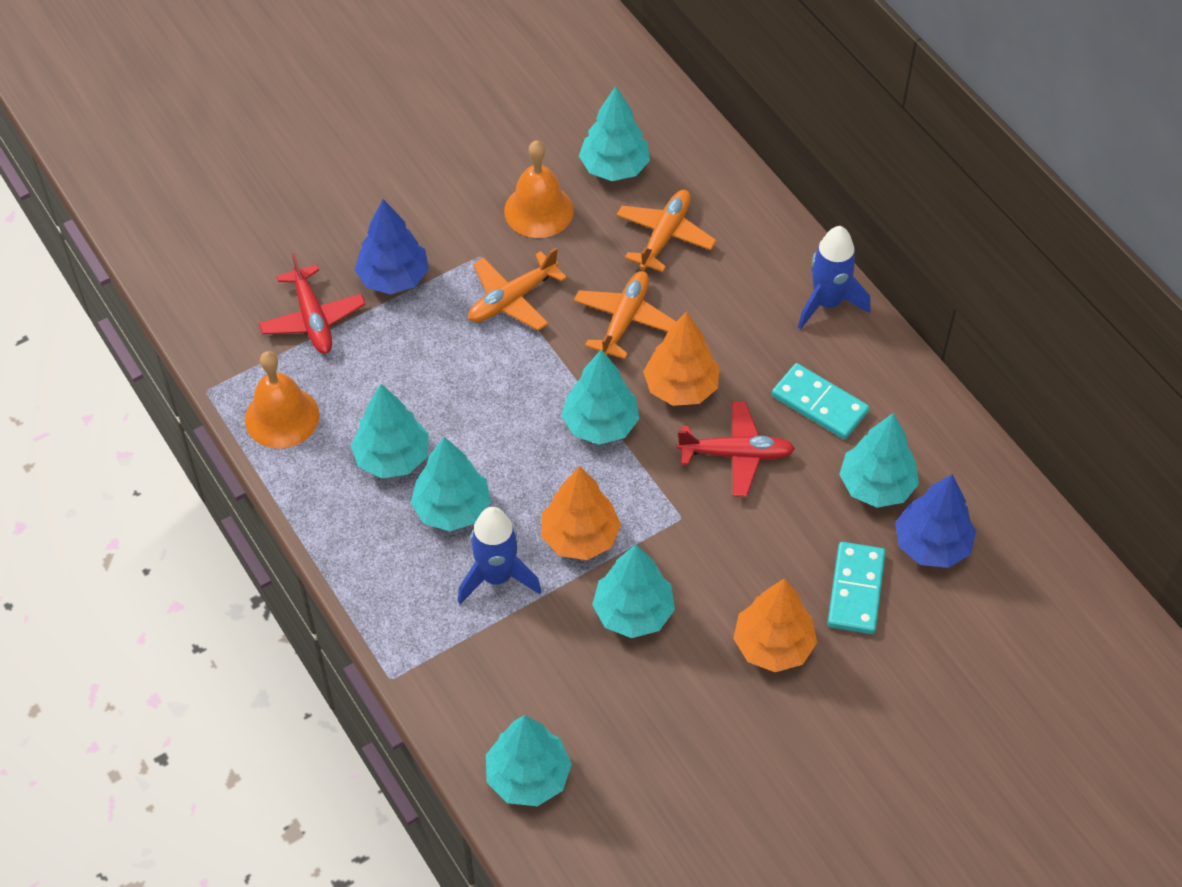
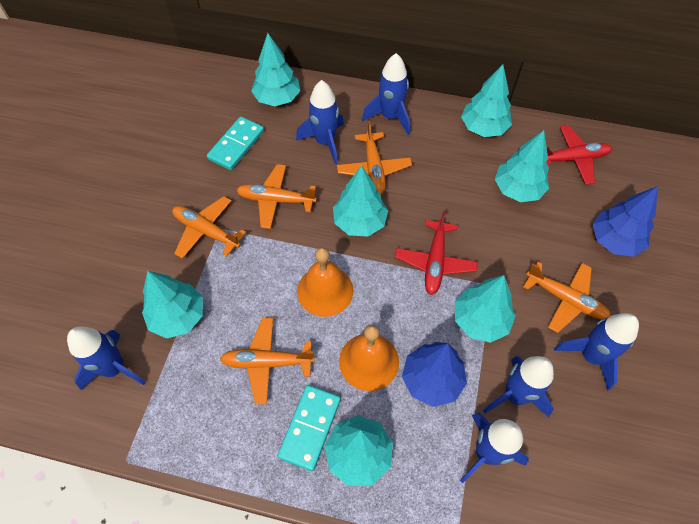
blue rocket: [458,507,541,604] [798,226,871,330] = 2 -> [67,327,146,390] [296,80,344,164] [362,53,410,135] [460,412,529,483] [483,356,554,418] [554,313,639,391] = 6
orange plane: [468,248,567,331] [574,271,676,359] [616,190,716,272] = 3 -> [172,196,246,259] [220,318,315,404] [236,164,317,229] [337,121,412,194] [523,262,611,333] = 5
orange tree: [541,466,621,560] [643,311,720,406] [733,578,817,672] = 3 -> none = 0

